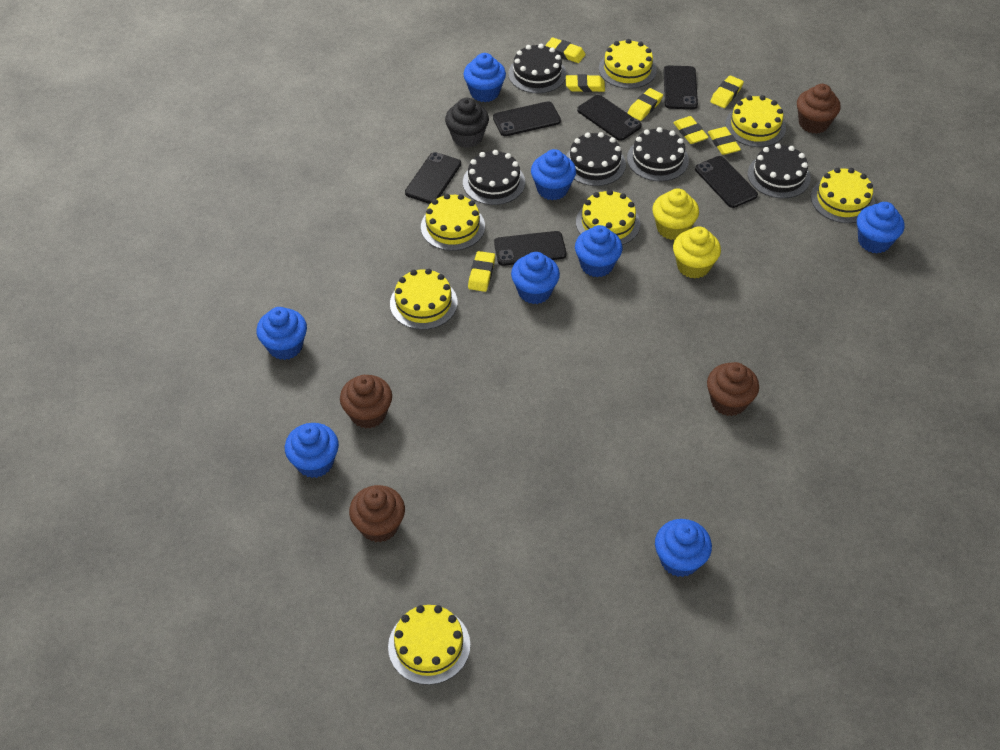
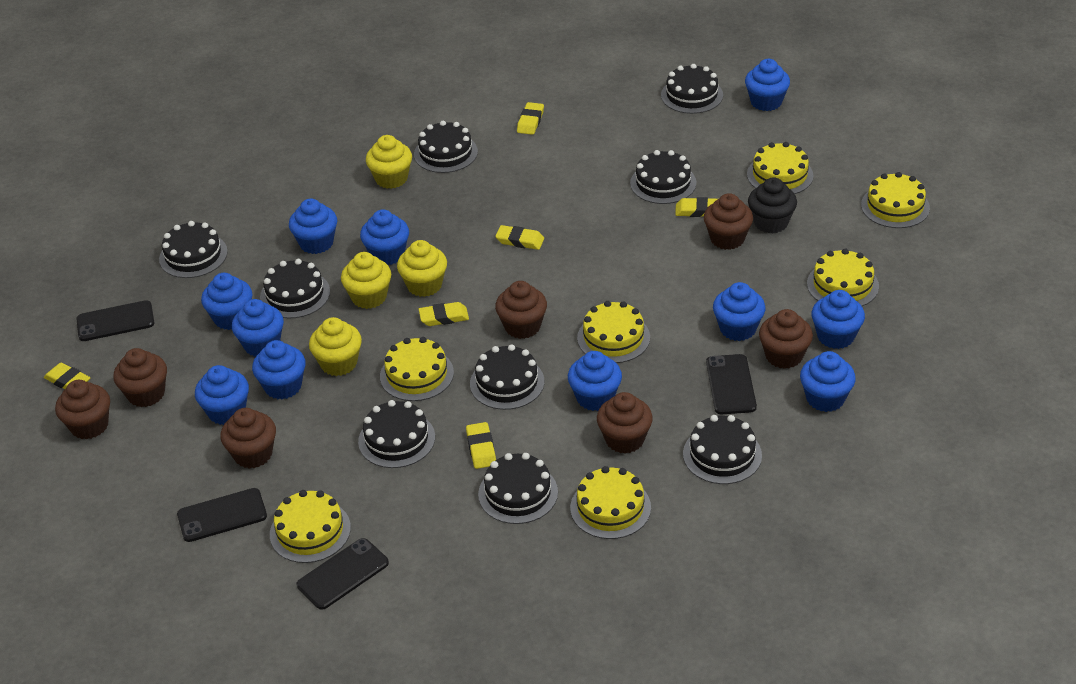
black cake: [463,150,525,205] [508,44,566,94] [566,132,626,186] [627,127,689,181] [748,143,811,199] = 5 -> [159,221,228,278] [260,259,330,318] [358,400,435,468] [414,121,478,173] [470,344,544,410] [478,453,558,524] [630,150,696,204] [661,64,723,114] [683,415,762,484] = 9
black phone: [405,152,461,204] [493,101,561,136] [494,231,567,266] [577,95,642,141] [663,65,698,109] [695,156,758,208] = 6 -> [76,300,155,341] [177,488,267,542] [297,538,389,610] [706,354,757,414] = 4
blue cupcake: [256,307,307,360] [285,423,339,478] [463,53,506,102] [511,252,560,304] [531,149,576,200] [575,225,623,277] [655,519,712,577] [857,202,904,253] = 8 -> [195,365,249,425] [201,273,253,330] [232,299,284,357] [252,340,306,399] [289,199,337,254] [360,209,409,265] [568,351,622,411] [713,282,766,341] [745,59,790,111] [800,351,856,412] [811,290,865,349] = 11
brown cupcake: [340,375,392,429] [349,485,405,543] [707,362,759,416] [797,84,841,134] = 4 -> [55,380,110,439] [113,348,167,407] [220,408,276,468] [495,281,547,339] [597,392,653,454] [704,193,753,250] [759,309,813,369] = 7
yellow cupcake: [652,189,699,240] [673,226,721,279] = 2 -> [309,317,362,376] [341,252,391,309] [366,135,412,189] [397,240,447,297] = 4
yellow eraser: [468,251,495,292] [545,37,586,63] [566,74,605,92] [628,88,663,121] [673,116,709,144] [708,127,741,155] [710,75,744,108] = 7 -> [44,363,90,389] [419,302,469,326] [466,422,496,469] [495,225,544,250] [517,102,544,135] [675,197,718,217] = 6

